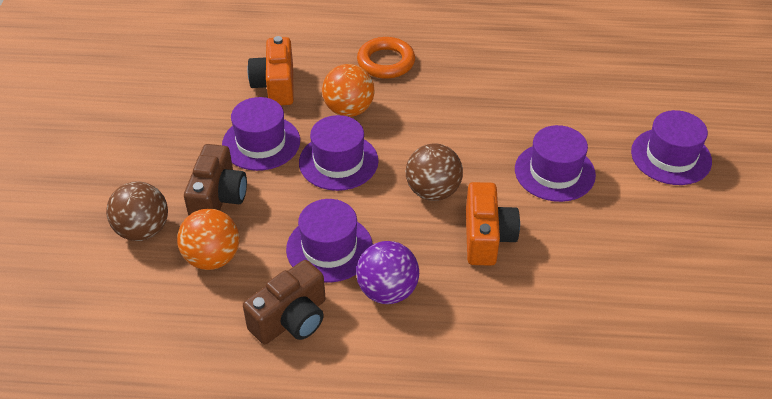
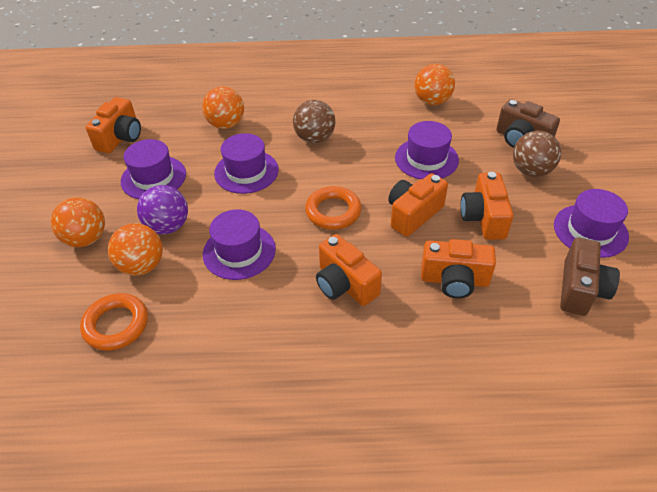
orange ball: [177,209,240,270] [322,64,375,117] = 2 -> [51,197,105,247] [108,223,163,276] [202,86,244,129] [415,64,455,105] = 4
orange camera: [247,36,294,105] [466,182,520,266] = 2 -> [86,97,141,153] [316,234,382,306] [388,173,448,237] [421,239,496,299] [460,172,514,240] = 5
orange ring: [357,37,415,79] = 1 -> [80,293,148,351] [305,186,361,229] = 2

